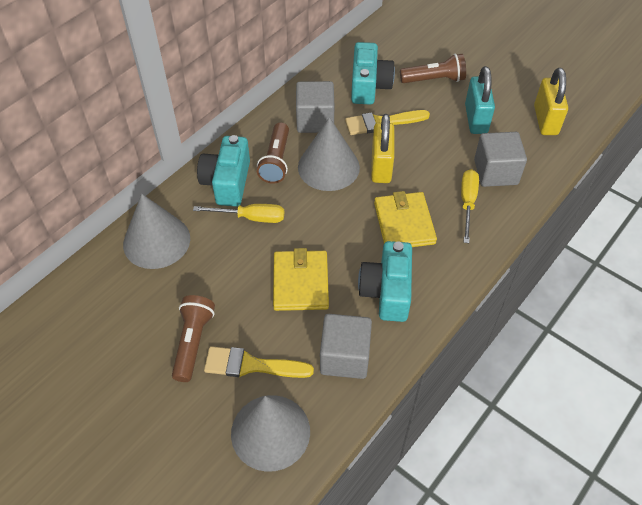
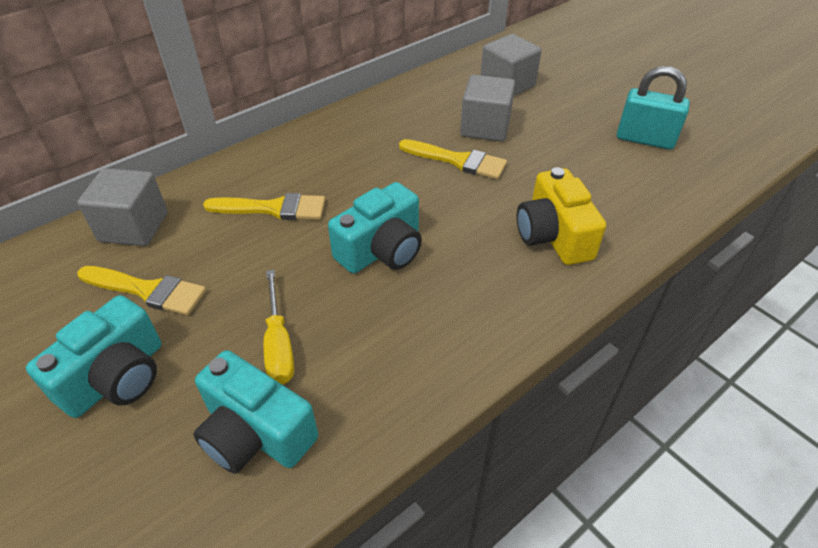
brown flashlight: [172,295,215,382] [257,122,289,184] [400,54,466,83] = 3 -> none = 0
grey cone: [123,194,190,269] [231,395,310,472] [298,117,360,191] = 3 -> none = 0
yellow brush: [204,346,314,378] [345,110,430,135] = 2 -> [77,266,206,316] [203,193,325,220] [399,139,507,179] = 3
yellow camera: none = 0 -> [517,167,606,265] = 1
yellow padlock: [371,114,395,183] [534,68,568,135] = 2 -> none = 0
yellow screwdriver: [193,204,284,223] [461,169,479,243] = 2 -> [264,270,294,385] = 1
yellow wallet: [273,248,329,311] [374,191,437,247] = 2 -> none = 0

